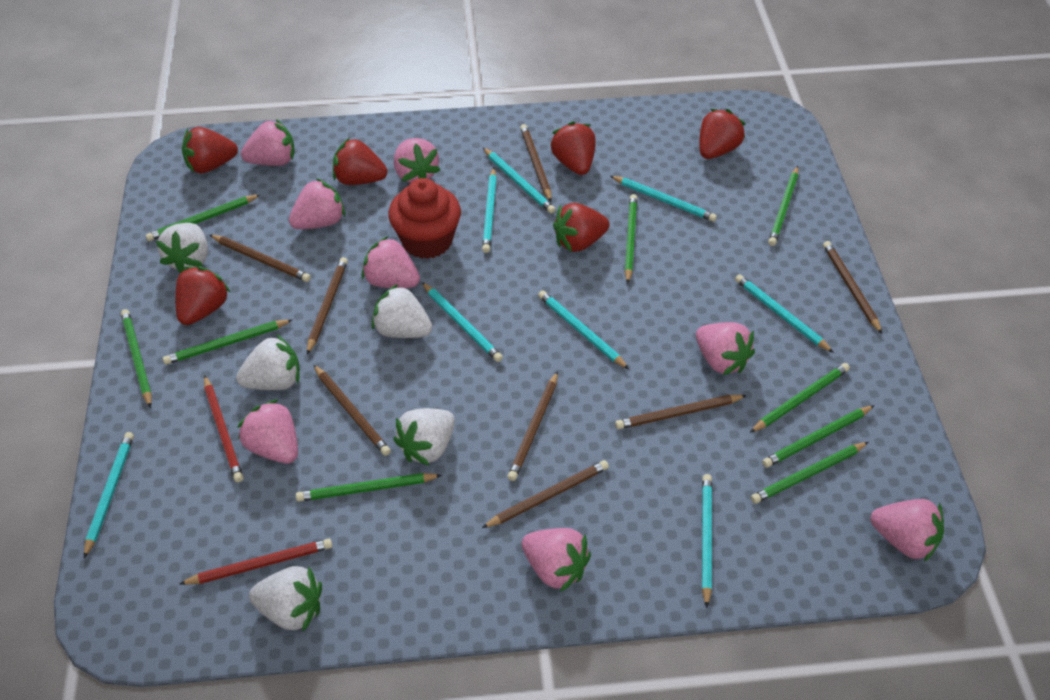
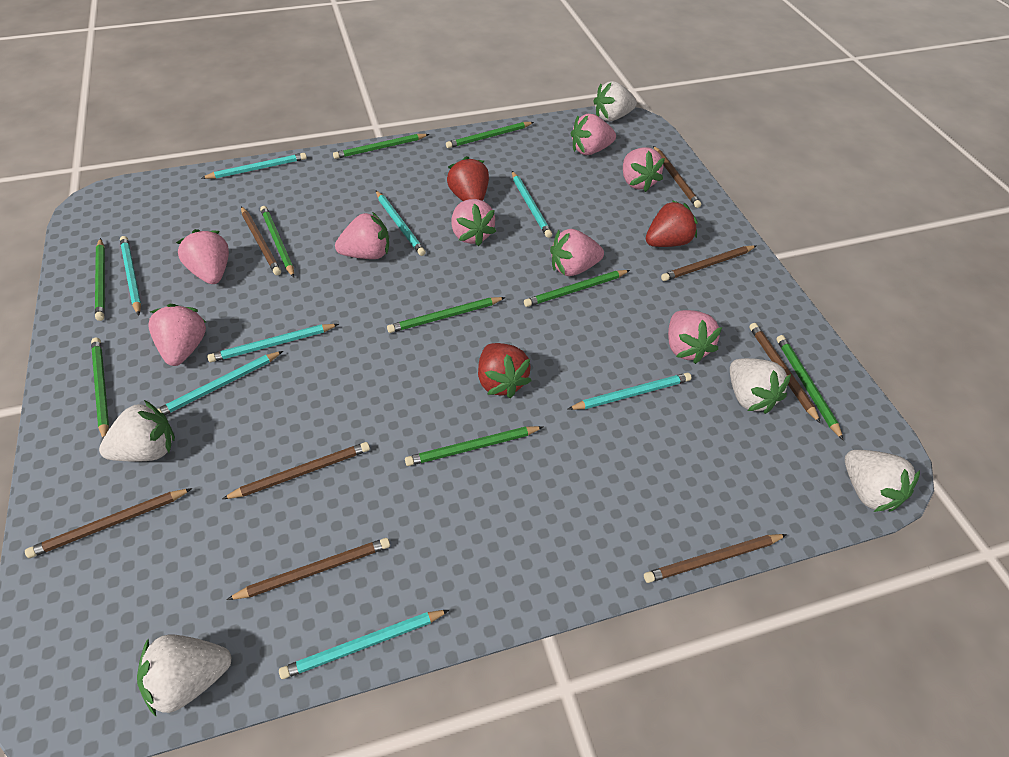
red cupcake: [388,178,461,259] = 1 -> none = 0
red pencil: [180,538,333,585] [204,375,243,482] = 2 -> none = 0
red strawberry: [175,266,230,325] [182,127,238,173] [333,138,387,185] [550,121,596,175] [553,203,610,252] [699,109,745,159] = 6 -> [447,156,489,201] [478,343,532,398] [646,200,698,247] = 3

